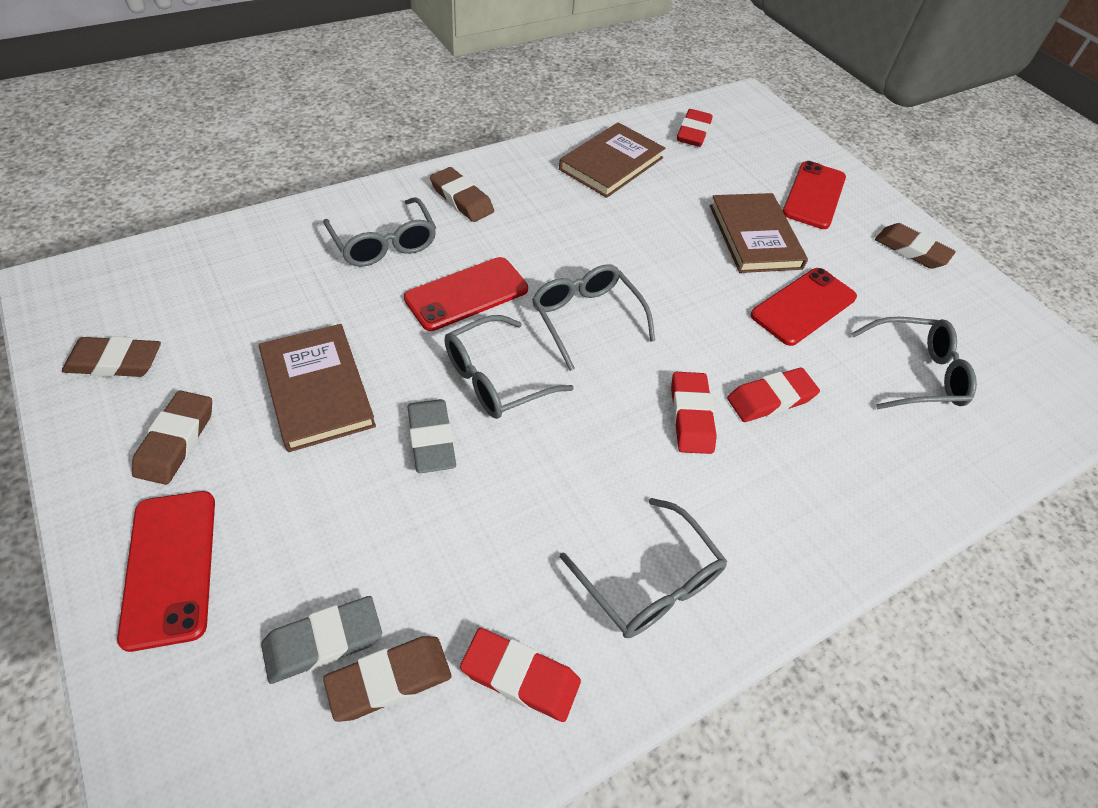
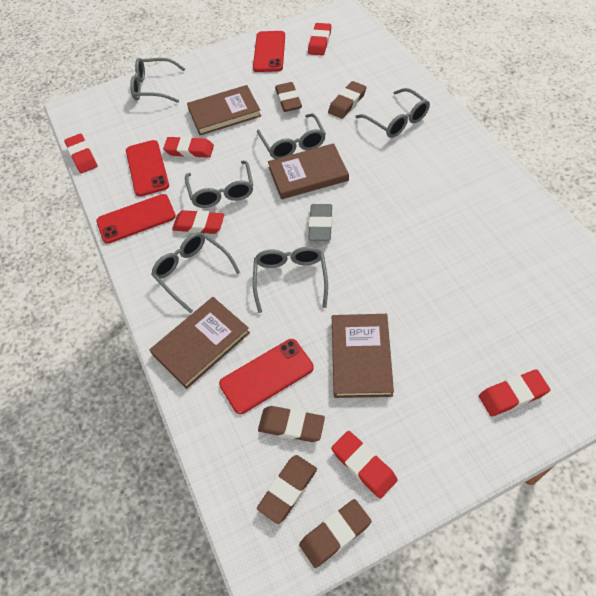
brown book: [259,324,376,452] [559,122,665,198] [710,193,808,273] = 3 -> [150,297,250,389] [187,85,261,135] [268,143,349,199] [332,314,394,398] = 4
grey eraser: [261,596,382,684] [407,399,456,473] = 2 -> [308,204,332,241] = 1
grey glasses: [323,197,436,267] [444,315,574,419] [532,264,655,371] [560,498,727,638] [851,317,977,409] = 5 -> [130,58,185,103] [151,232,240,313] [185,161,253,208] [253,247,328,313] [257,113,326,159] [356,88,430,138] = 6
red eraser: [460,628,581,722] [671,372,717,454] [677,109,713,147] [727,368,820,422] = 4 -> [64,133,97,174] [163,136,214,158] [172,210,224,234] [308,23,331,56] [331,431,397,498] [479,369,550,417] = 6

